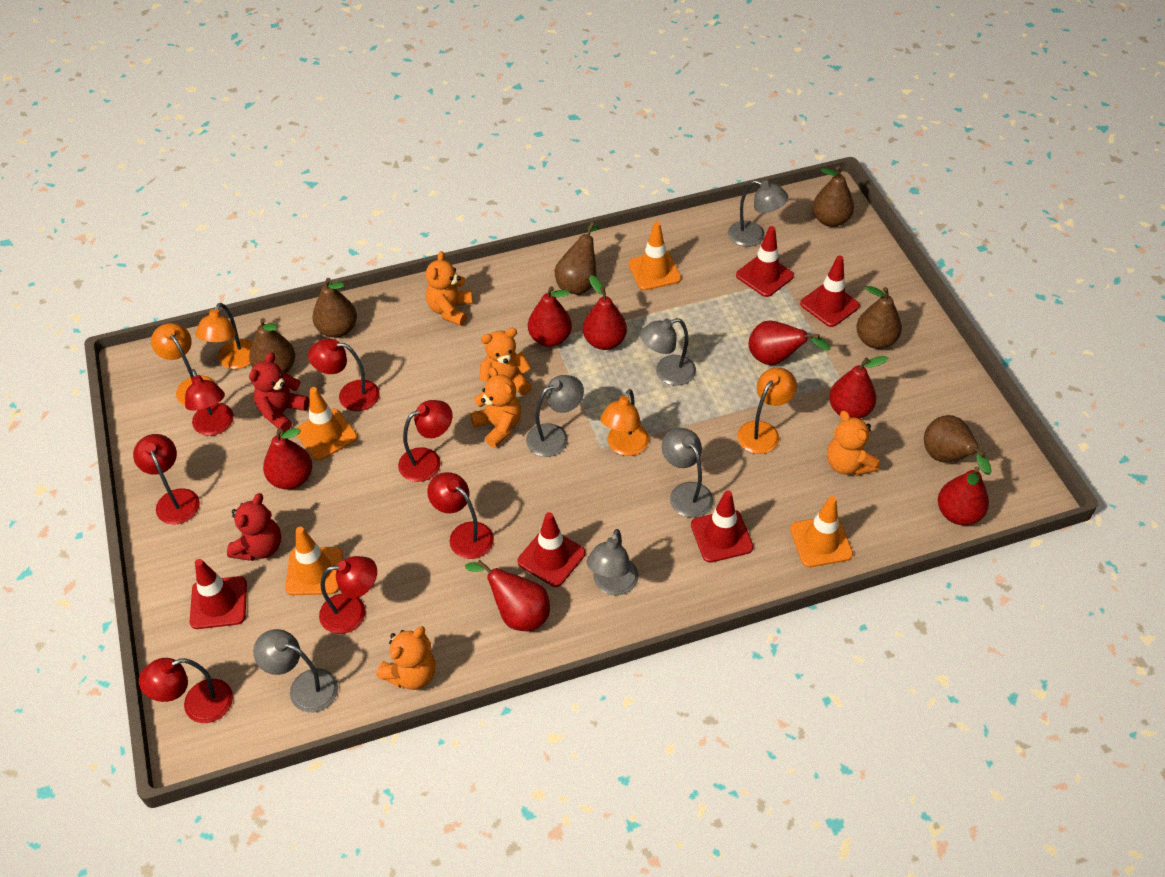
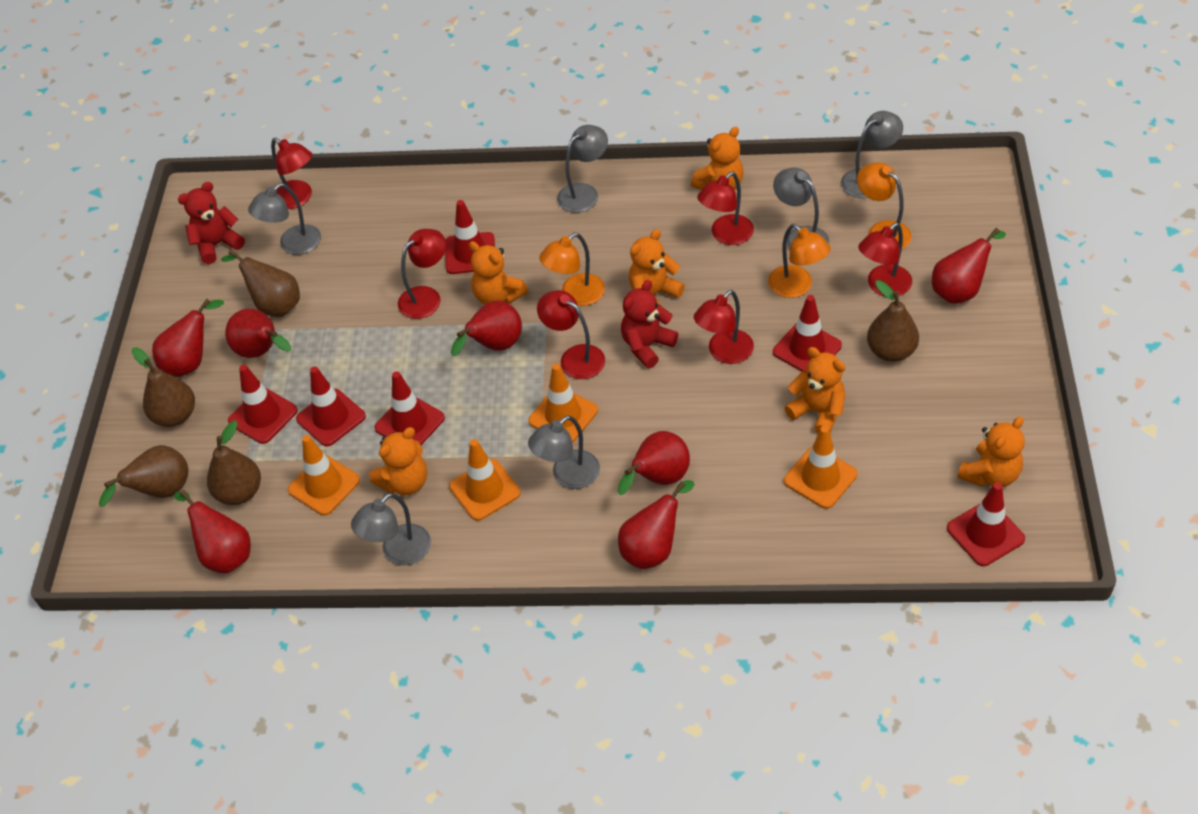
brown pear: [249,318,295,373] [312,278,357,338] [555,222,598,295] [813,166,854,227] [856,286,902,349] [924,415,992,475] = 6 -> [99,445,188,507] [131,347,195,427] [207,420,261,505] [221,250,300,317] [867,280,919,362] = 5
orange lamp: [151,323,215,405] [195,303,253,369] [600,389,649,456] [737,367,797,454] = 4 -> [539,233,605,306] [768,224,831,298] [857,162,912,249] = 3
orange teddy bear: [376,626,436,690] [426,251,473,326] [470,367,521,448] [479,328,532,395] [827,411,880,476] = 5 -> [369,427,427,495] [469,241,528,305] [629,229,685,306] [691,127,743,190] [785,347,845,433] [957,416,1025,487] = 6
red lamp: [133,434,200,525] [139,658,233,723] [185,369,234,436] [308,338,380,411] [319,556,377,634] [398,400,452,482] [427,472,494,559] = 7 -> [271,138,312,209] [398,229,446,319] [537,290,605,379] [694,290,754,364] [697,172,754,245] [858,223,912,296] = 6
red traffic cone: [190,559,247,629] [518,512,585,587] [691,490,753,563] [736,226,794,297] [800,256,860,327] = 5 -> [228,365,298,444] [296,366,366,446] [375,371,445,445] [445,200,495,274] [773,295,842,372] [947,482,1025,566] = 6

